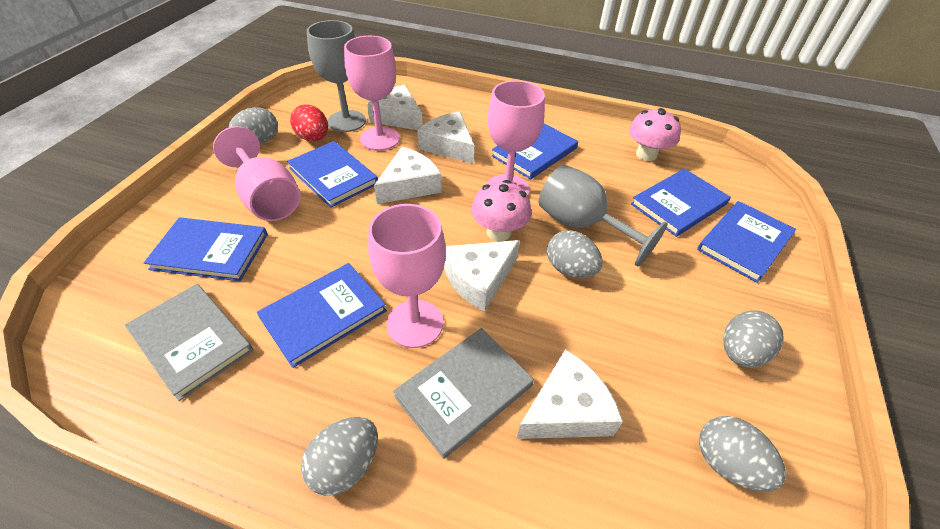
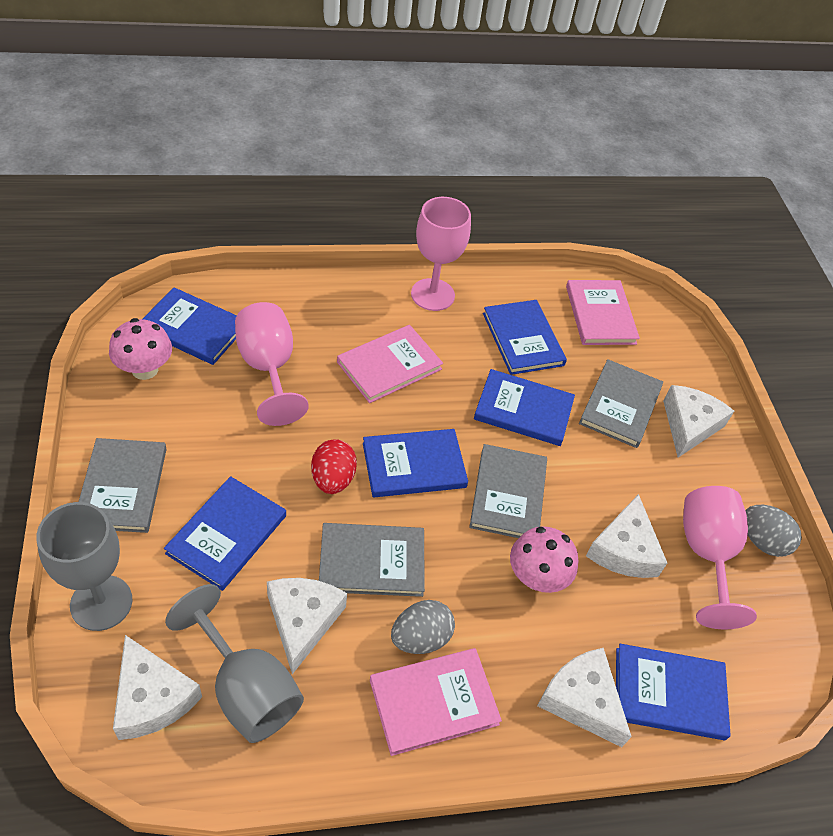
grey book: [125,284,253,401] [393,328,534,459] = 2 -> [78,438,167,533] [319,523,425,597] [469,444,547,538] [579,359,663,448] = 4
grey egg: [229,107,278,143] [301,417,378,496] [547,230,603,278] [699,416,786,492] [723,311,783,368] = 5 -> [391,600,455,654] [746,505,802,557] = 2
pink book: none = 0 -> [337,325,443,403] [370,648,502,756] [566,280,640,345] = 3
pink goblet: [213,126,300,221] [344,36,400,151] [368,204,446,348] [487,80,545,195] = 4 -> [235,302,309,426] [411,197,471,311] [683,486,757,630] = 3

